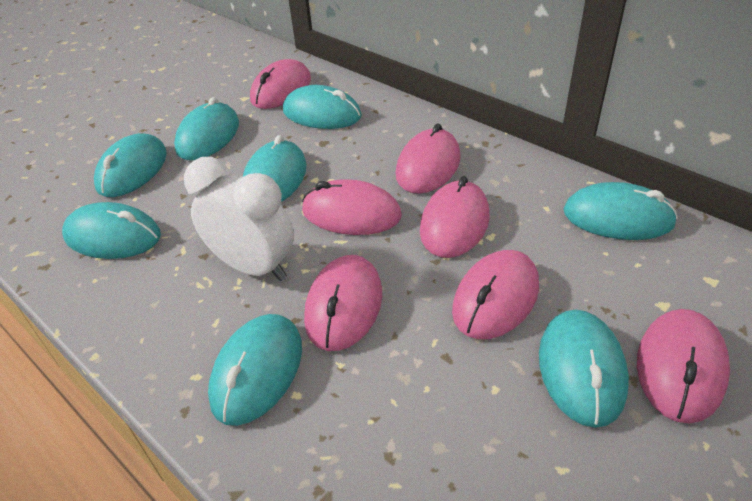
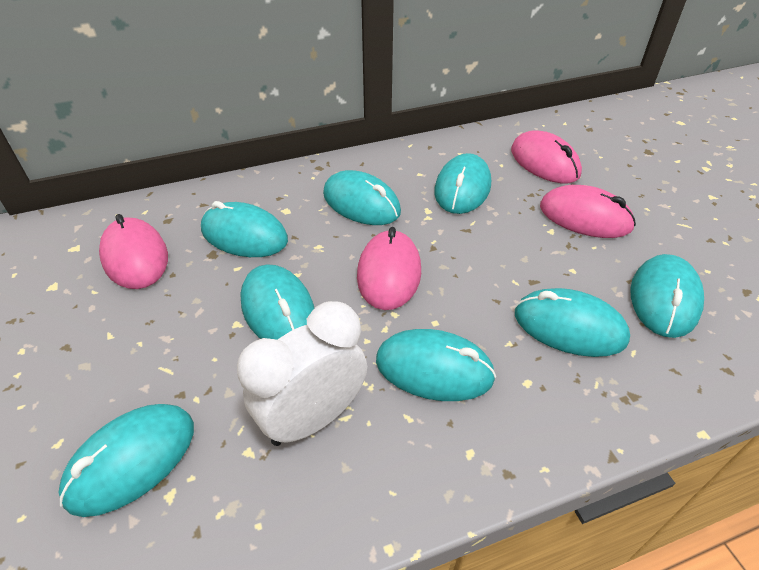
pink mouse: [250,59,311,109] [302,179,402,235] [304,255,382,351] [396,123,461,194] [420,176,490,258] [452,250,539,339] [637,309,730,424] = 7 -> [99,214,168,289] [357,227,421,310] [511,130,582,183] [540,185,636,238] = 4

